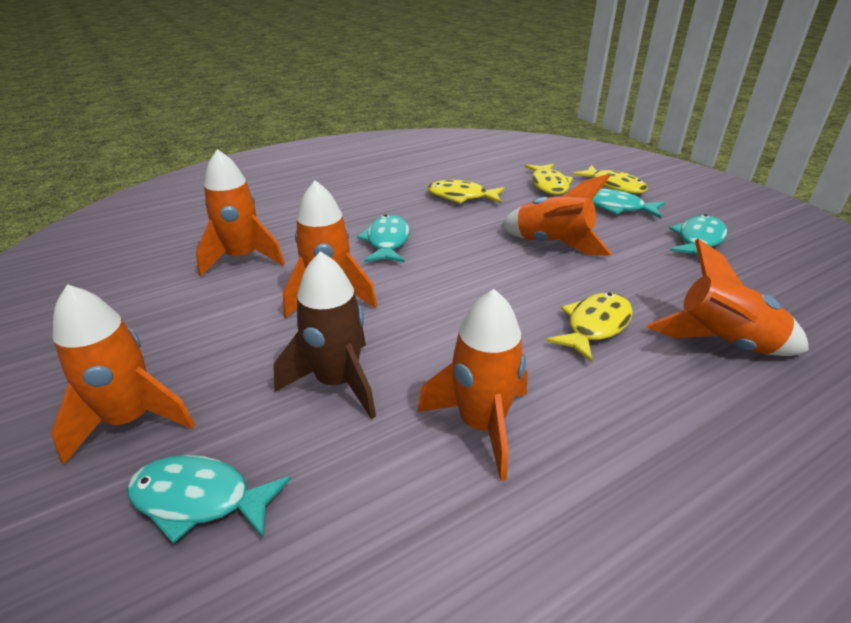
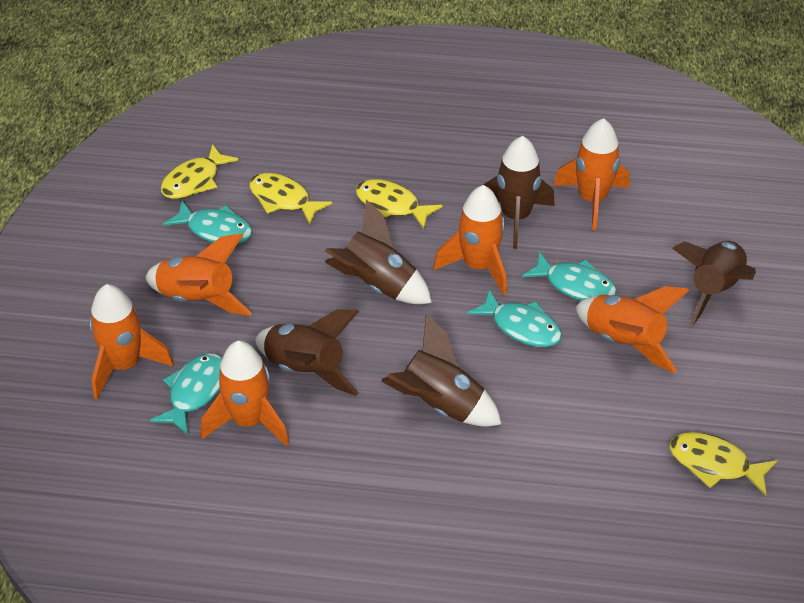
brown rocket: [273,251,376,419] = 1 -> [256,309,359,396] [325,199,432,304] [381,315,502,427] [483,136,555,249] [672,241,756,325] = 5

